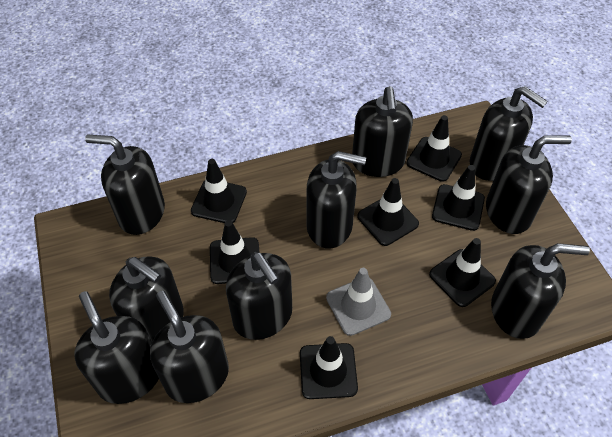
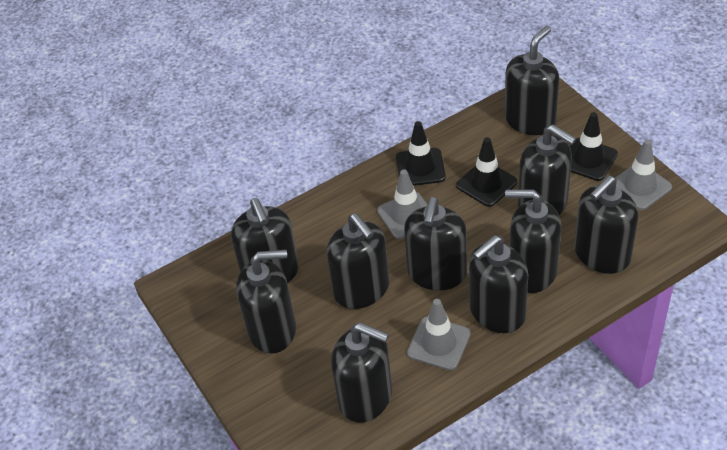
black traffic cone: [191,159,247,223] [210,220,259,284] [300,336,358,399] [357,178,419,246] [406,115,462,182] [429,238,496,307] [432,165,485,231] = 7 -> [396,121,446,186] [456,137,517,207] [570,112,618,181] = 3
grey traffic cone: [326,268,391,336] = 1 -> [377,169,428,239] [407,299,471,371] [615,139,672,210] = 3

